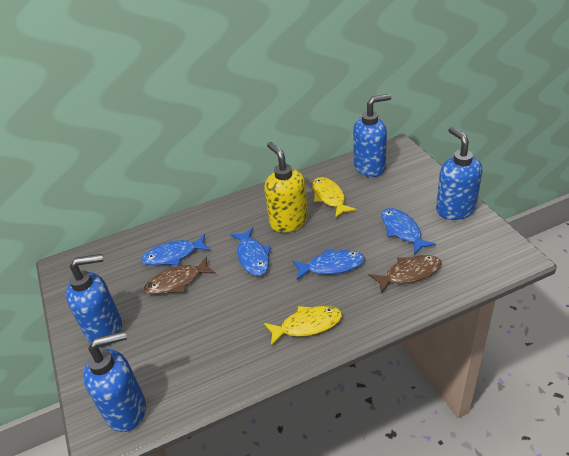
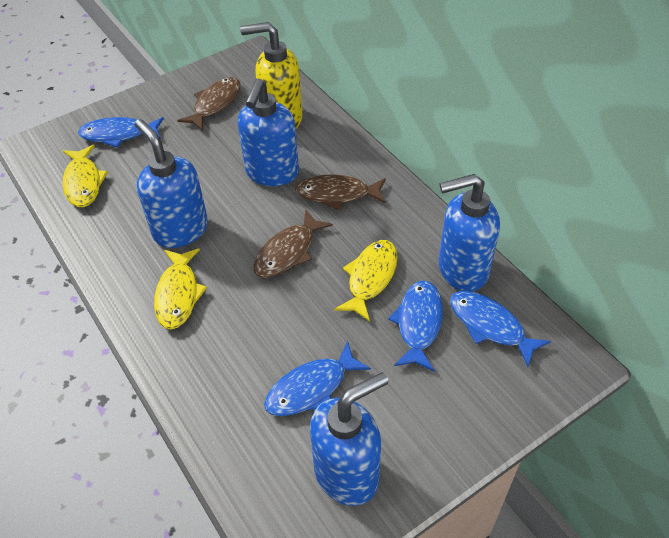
brown fish: [144,257,216,295] [369,255,442,294] = 2 -> [178,77,241,131] [253,210,333,278] [295,175,386,210] = 3
yellow fish: [264,306,342,346] [312,177,356,218] = 2 -> [63,144,108,207] [154,248,207,329] [334,240,398,322] = 3

